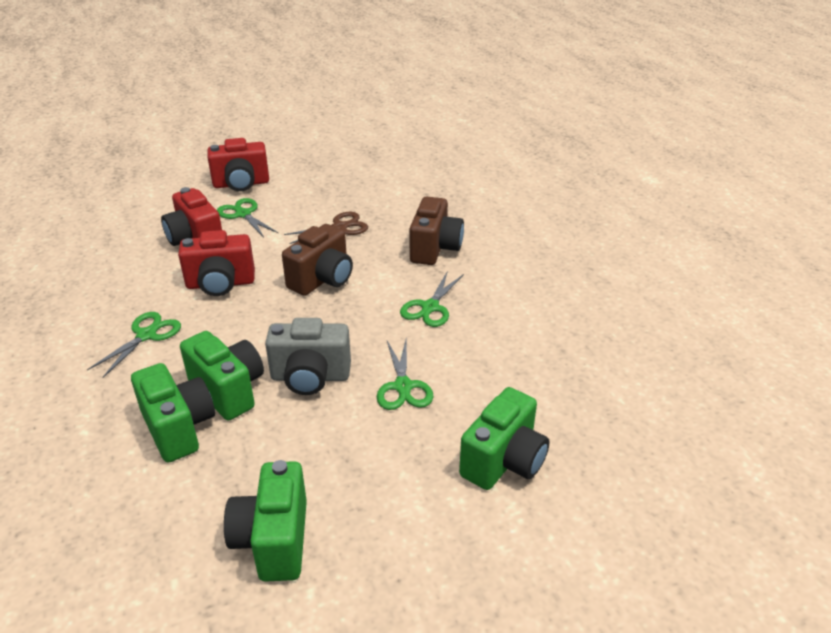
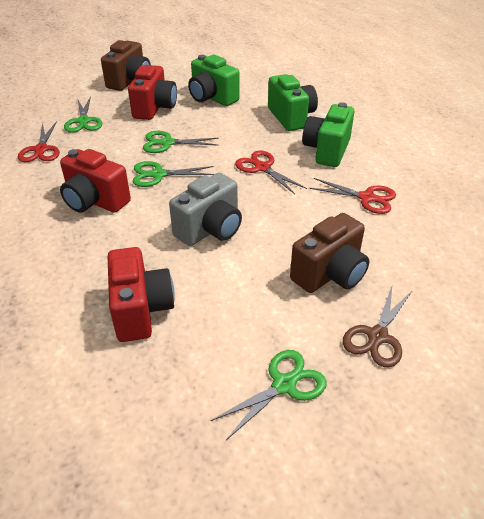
green camera: [131,363,215,463] [180,331,264,421] [224,460,307,582] [459,387,550,490] = 4 -> [188,55,240,106] [268,74,318,131] [302,102,354,167] = 3
red scissors: none = 0 -> [18,121,60,162] [235,150,307,194] [309,178,396,214] = 3

